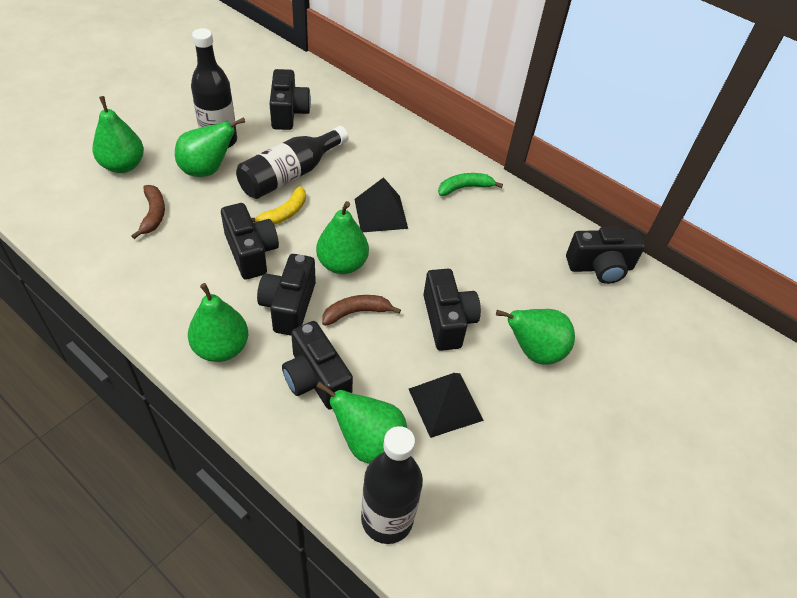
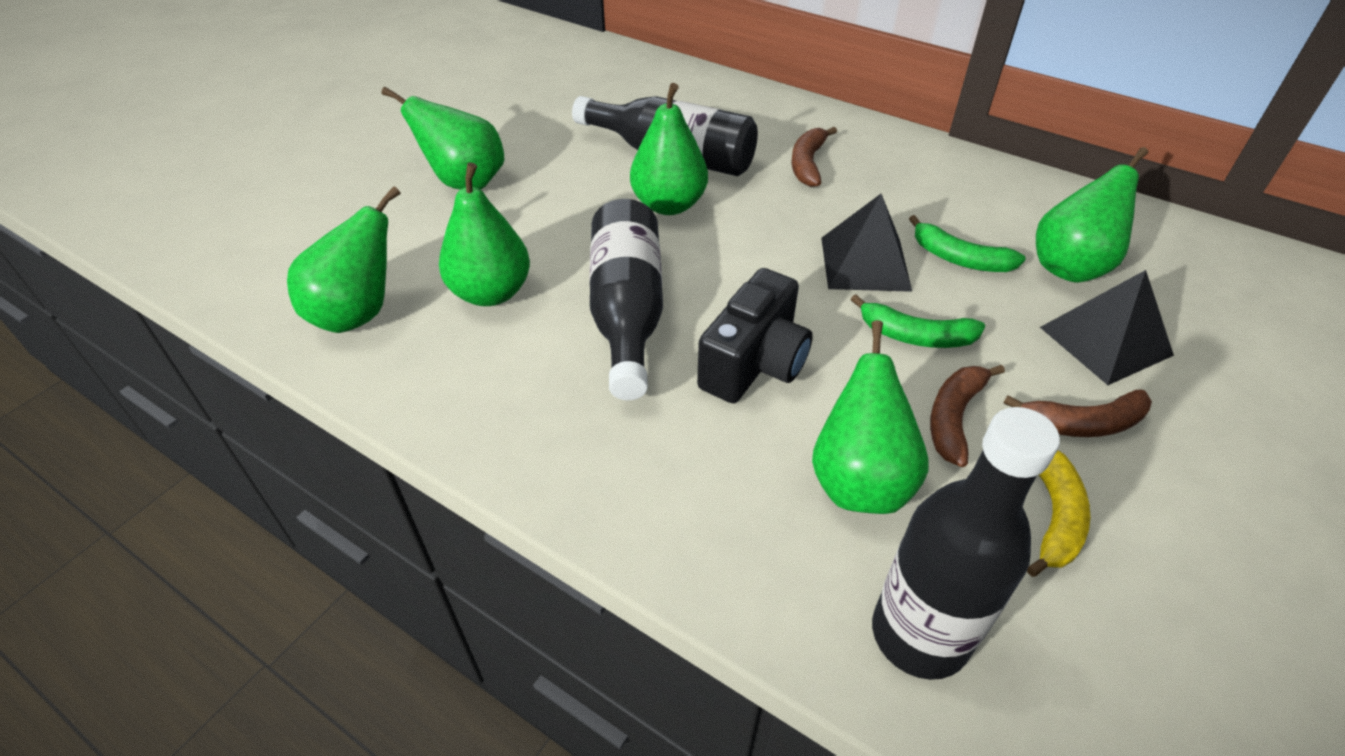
black camera: [221,203,279,280] [257,254,316,335] [269,69,311,130] [282,321,353,410] [423,269,481,351] [566,227,645,284] = 6 -> [697,268,813,403] = 1
brown banana: [131,185,165,239] [322,295,401,326] = 2 -> [791,127,837,187] [930,365,1005,467] [1003,389,1152,437] = 3
green banana: [438,173,503,196] = 1 -> [851,294,985,348] [909,215,1026,272] = 2

